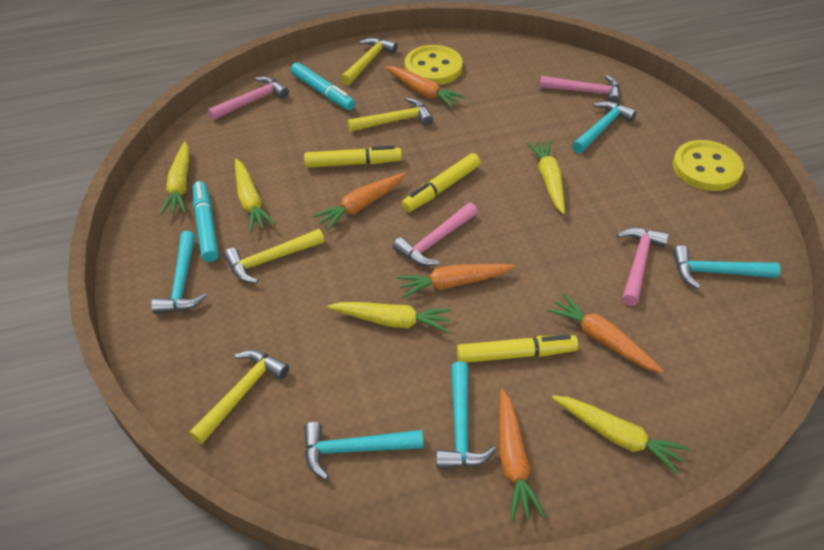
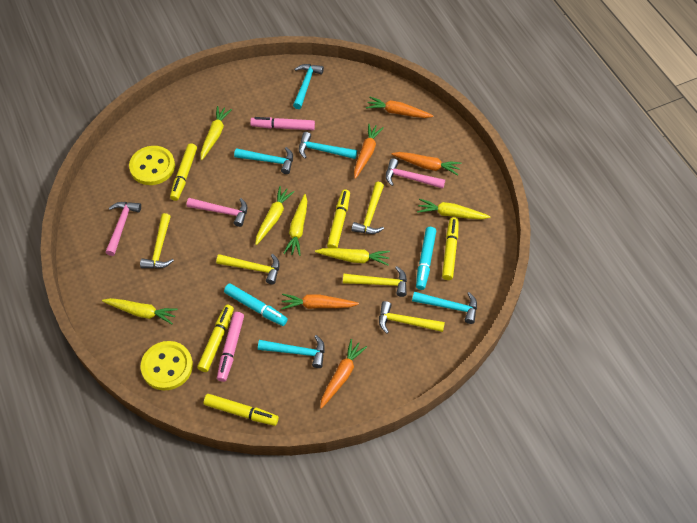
pink hammer: [208,76,289,120] [393,203,478,266] [540,75,620,103] [617,227,669,306] = 4 -> [105,202,141,256] [187,198,247,227] [386,158,445,189] = 3
pink marker: none = 0 -> [217,312,244,382] [250,117,315,130] = 2
yellow carrot: [160,142,189,215] [235,159,276,232] [328,302,452,333] [527,140,565,214] [552,395,689,474] = 5 -> [102,298,178,324] [201,106,232,160] [255,186,295,245] [283,194,307,256] [315,248,390,265] [417,199,490,219] = 6
yellow hammer: [189,350,289,444] [224,229,325,283] [340,37,398,85] [347,97,433,132] = 4 -> [140,213,174,268] [216,254,280,284] [343,266,407,297] [351,182,384,234] [379,301,445,333] = 5
yellow marker: [304,145,402,168] [401,153,481,212] [457,335,578,363] = 3 -> [170,143,197,201] [197,305,234,372] [203,394,279,426] [327,189,350,248] [442,217,459,280] = 5

